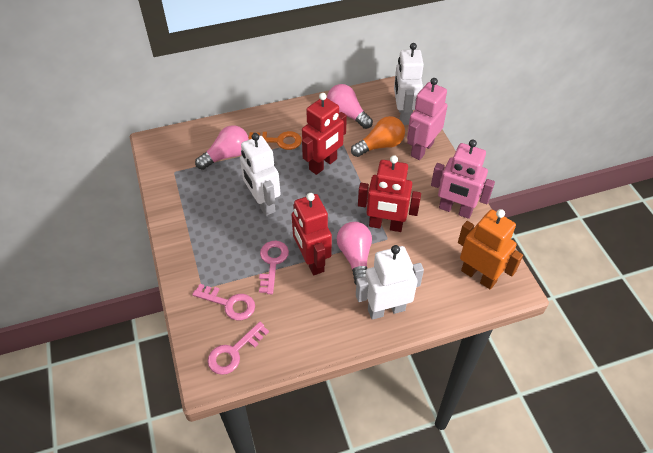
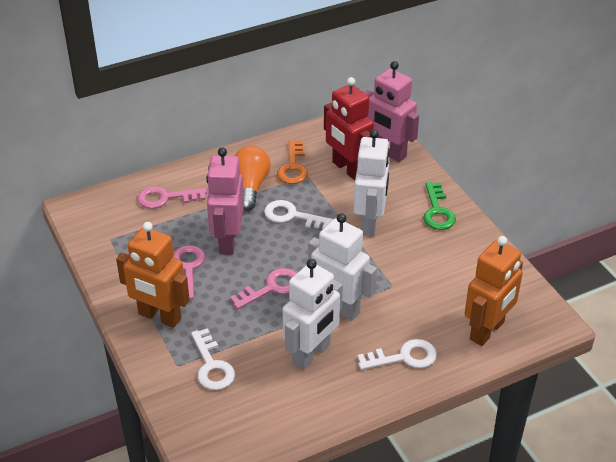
green key: none = 0 -> [423,182,456,230] = 1
orange robot: [458,209,523,289] = 1 -> [116,222,190,328] [465,236,523,346] = 2
pink light bulb: [195,125,249,170] [327,84,373,129] [337,222,372,285] = 3 -> none = 0
red robot: [291,193,332,275] [302,93,347,175] [358,155,421,232] = 3 -> [324,77,374,180] = 1
white key: none = 0 -> [191,328,235,390] [264,200,333,229] [357,339,437,370] = 3

